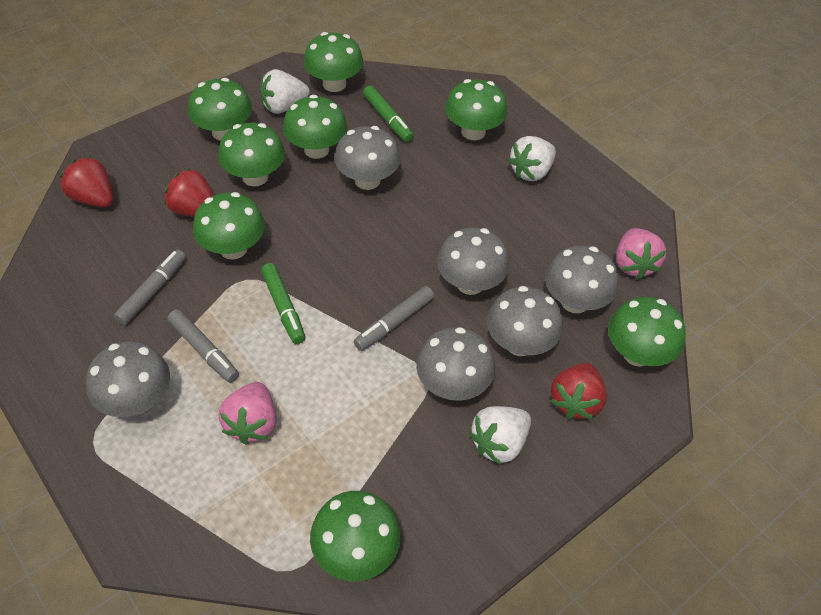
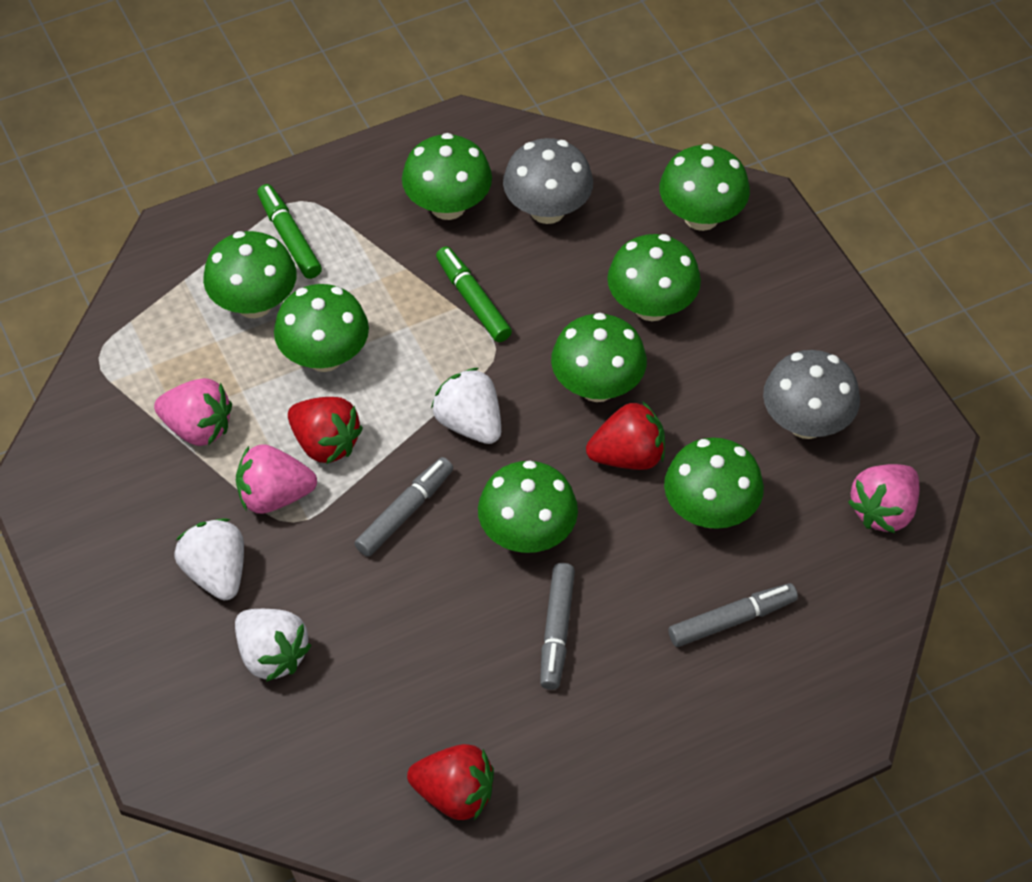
grey mushroom: [86,341,170,417] [334,126,400,190] [416,327,495,401] [437,227,509,295] [487,286,563,356] [545,246,618,313] = 6 -> [503,138,593,224] [763,350,860,439] = 2
pink strawberry: [219,382,276,445] [616,228,666,279] = 2 -> [154,378,232,446] [236,444,317,514] [848,464,919,533] = 3

